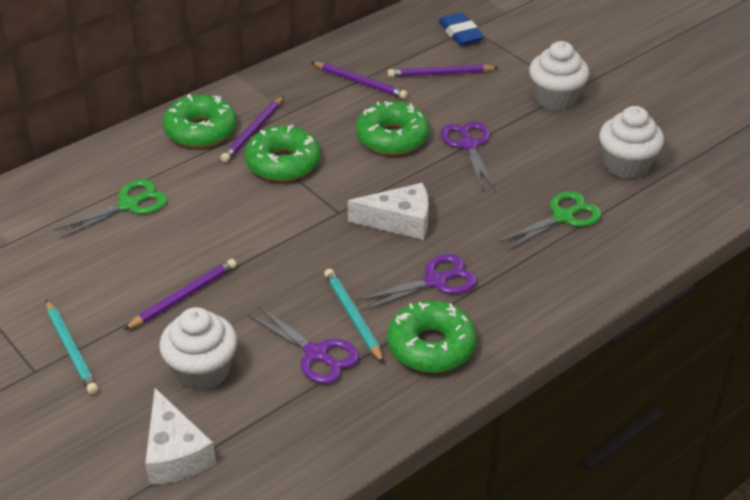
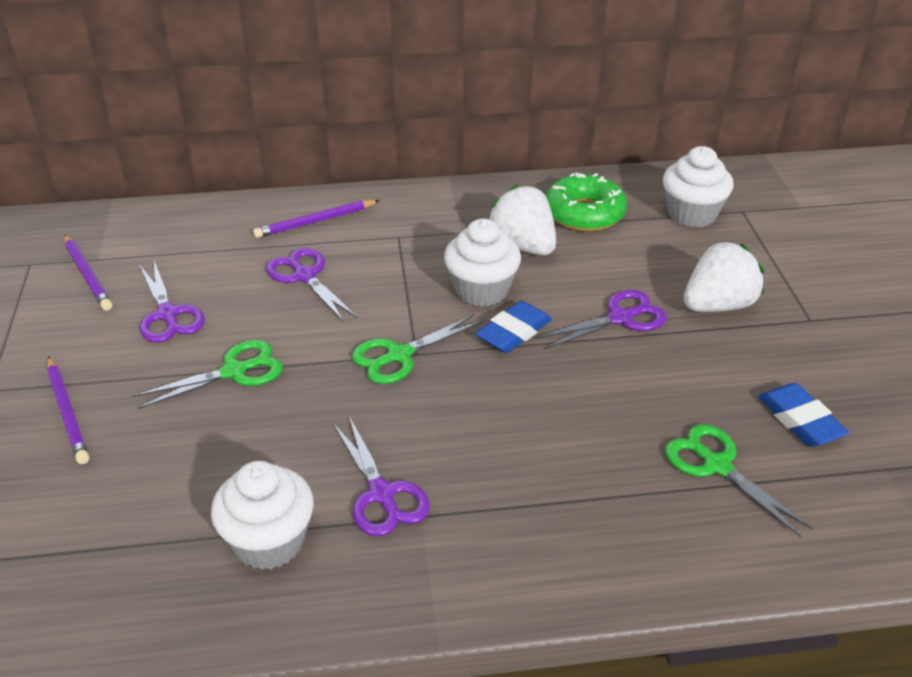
blue eraser: [439,13,484,46] = 1 -> [475,301,552,353] [758,383,849,447] = 2
green donut: [162,94,237,147] [244,125,321,181] [356,101,430,155] [387,301,477,373] = 4 -> [545,172,627,231] = 1
green scissors: [54,179,168,239] [498,191,602,251] = 2 -> [133,340,283,409] [352,314,483,384] [665,424,813,537] = 3
purple pencil: [124,259,237,330] [220,96,284,162] [311,62,408,99] [388,64,499,77] = 4 -> [47,356,89,464] [64,234,112,311] [253,200,380,238] = 3
purple scissors: [248,306,359,384] [357,254,477,311] [440,121,494,189] = 3 -> [140,261,205,343] [266,248,358,322] [333,416,430,536] [536,290,667,349] = 4
turquoise pencil: [46,300,98,395] [324,269,384,364] = 2 -> none = 0
white cheese: [145,388,216,485] [348,183,429,240] = 2 -> none = 0
white strawberry: none = 0 -> [489,184,556,255] [684,241,764,312] = 2

